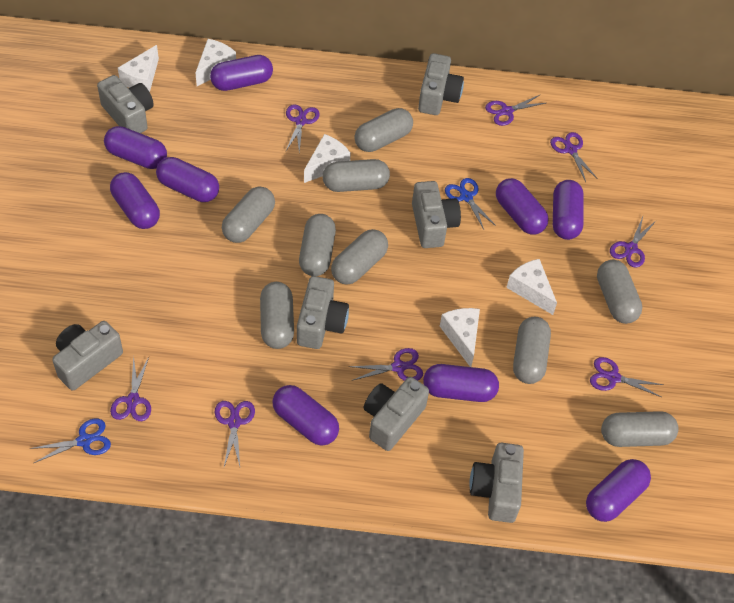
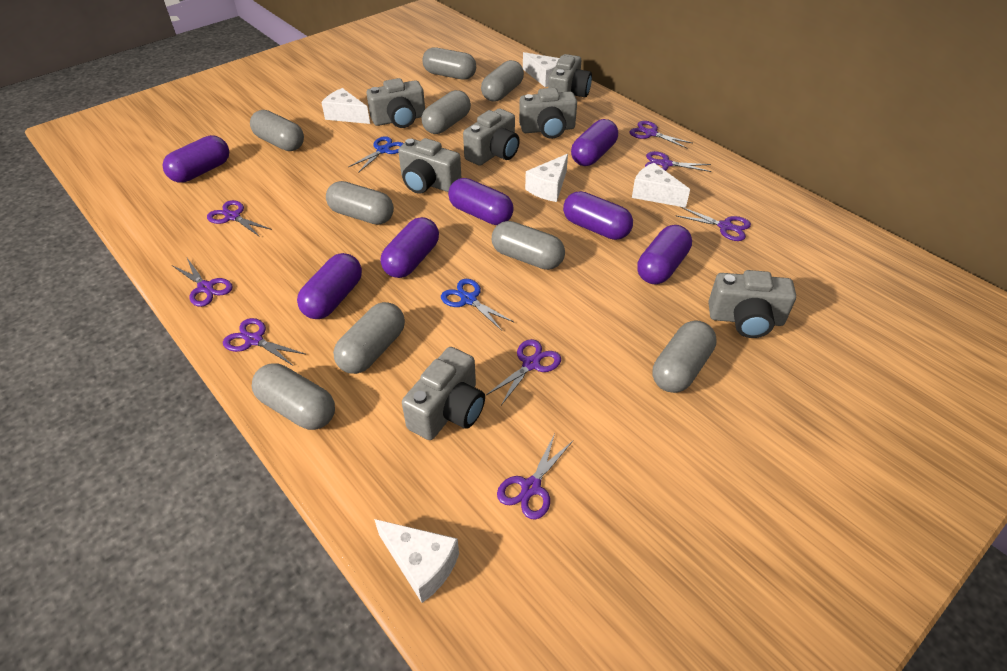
purple capsule: [104,126,167,169] [110,172,160,229] [156,157,219,202] [210,55,273,91] [273,385,339,446] [423,364,499,402] [496,178,549,235] [553,180,584,240] [586,459,651,522] = 9 -> [163,135,229,183] [297,253,362,319] [381,217,439,278] [448,178,514,225] [563,191,633,240] [571,119,618,166] [637,225,692,284] = 7

